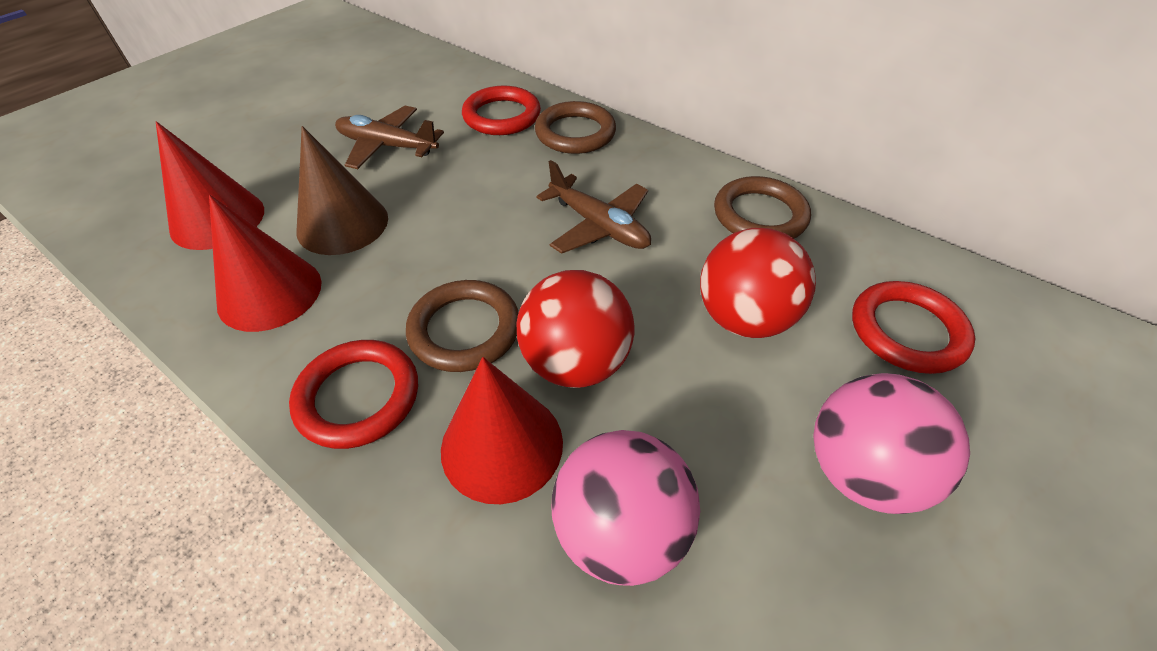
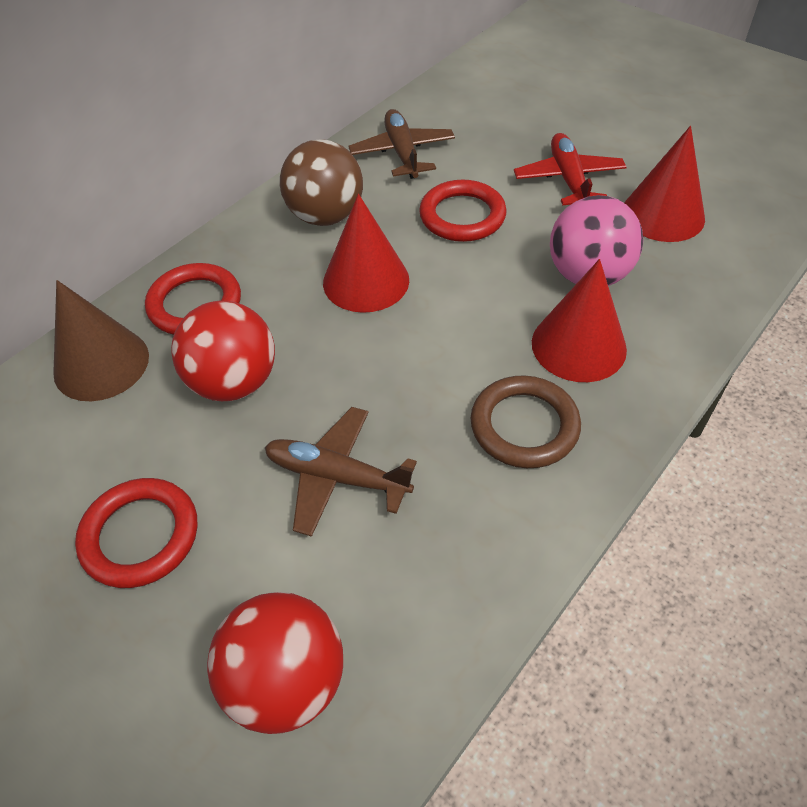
brown ball: none = 0 -> [280,139,363,226] = 1
brown ring: [406,280,519,372] [535,101,616,154] [714,176,811,239] = 3 -> [470,375,581,468] = 1
pink ball: [552,430,700,586] [813,373,970,514] = 2 -> [550,195,643,286] = 1
red plane: none = 0 -> [514,133,627,205] = 1

